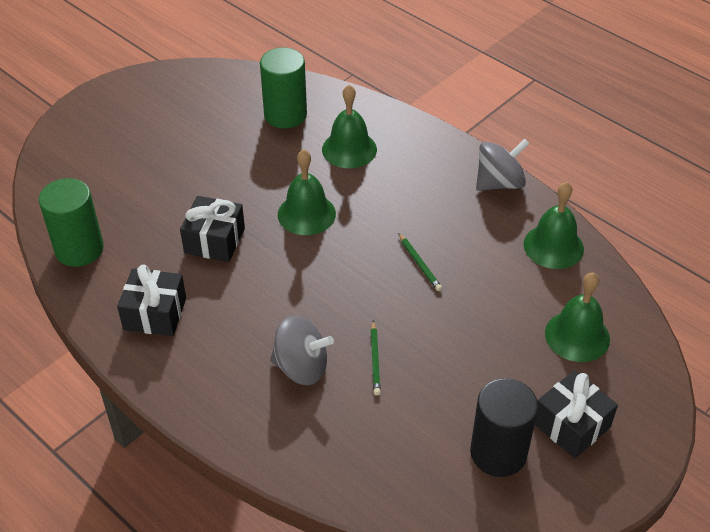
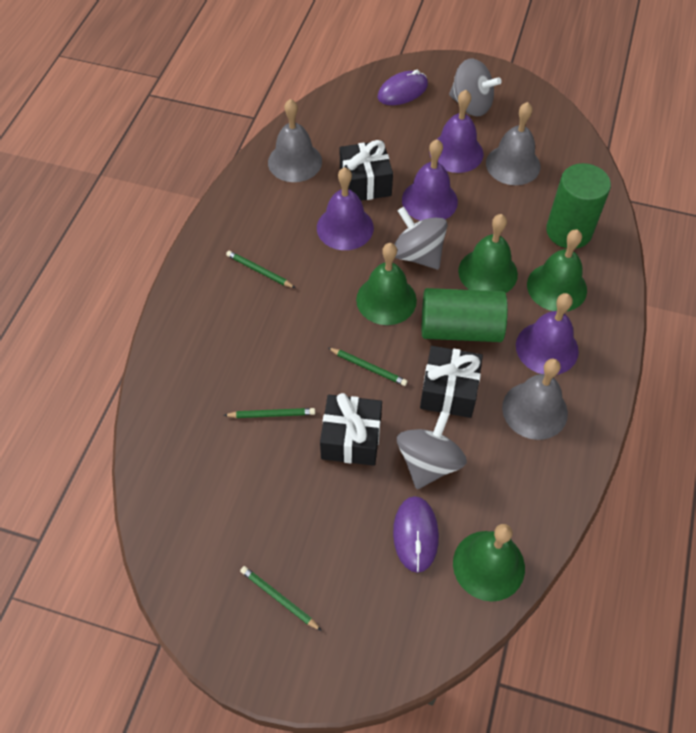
black cylinder: [470,378,538,477] = 1 -> none = 0
green pencil: [371,320,381,396] [398,233,442,291] = 2 -> [223,408,315,418] [226,251,295,288] [240,566,322,631] [328,348,408,386] = 4
grey bell: none = 0 -> [268,99,322,182] [486,102,540,185] [502,359,568,440] = 3
grey spinning top: [270,315,334,385] [476,139,530,191] = 2 -> [394,207,447,269] [397,411,467,489] [449,58,502,117] = 3
purple bell: none = 0 -> [317,167,374,250] [402,139,458,221] [430,90,483,173] [516,293,579,375] = 4
purple mouse: none = 0 -> [378,70,428,105] [393,496,439,573] = 2

